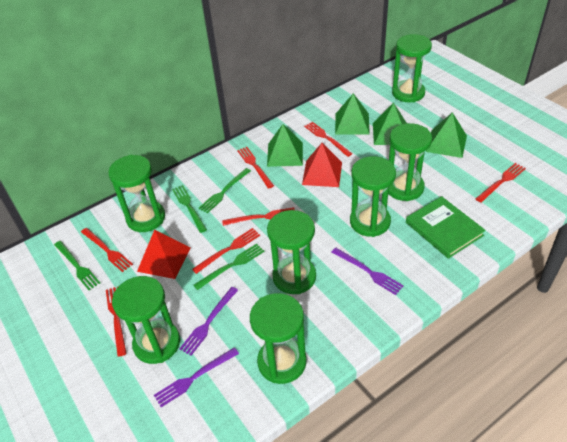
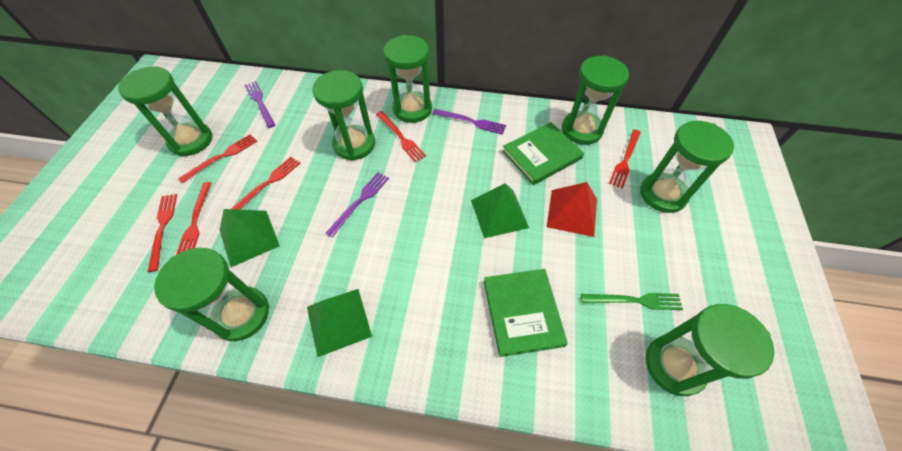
green book: [406,196,486,259] = 1 -> [484,269,568,357] [502,122,584,185] = 2
green fork: [54,241,100,290] [172,185,207,233] [194,244,264,290] [198,168,251,213] = 4 -> [581,293,683,310] = 1
green pyramid: [267,124,303,167] [335,93,370,134] [373,103,407,145] [426,112,467,158] = 4 -> [220,209,280,267] [307,289,372,357] [471,183,529,238] = 3
red fork: [81,228,133,272] [106,286,127,357] [192,228,260,274] [222,207,295,226] [237,147,274,189] [304,122,352,157] [475,163,526,203] = 7 -> [148,194,177,272] [176,182,212,255] [178,134,257,183] [231,157,300,210] [376,111,426,162] [609,129,641,189] = 6
red pyramid: [137,229,191,279] [302,143,342,187] = 2 -> [547,182,597,237] = 1

